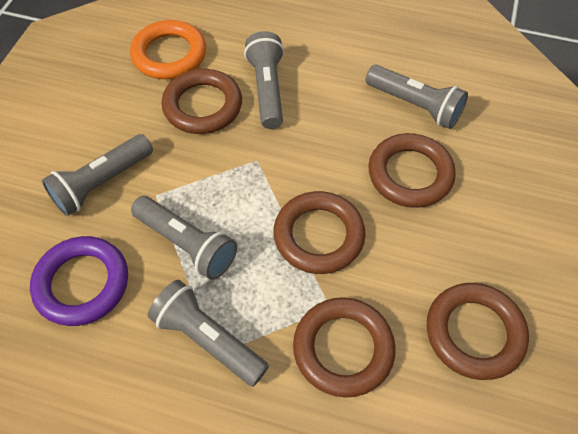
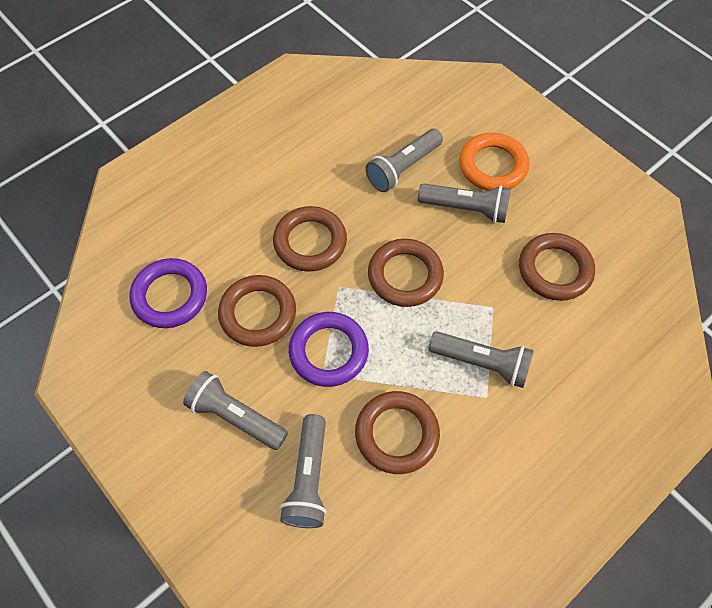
purple ring: [30,236,128,326] = 1 -> [130,258,207,328] [289,312,369,387] = 2

